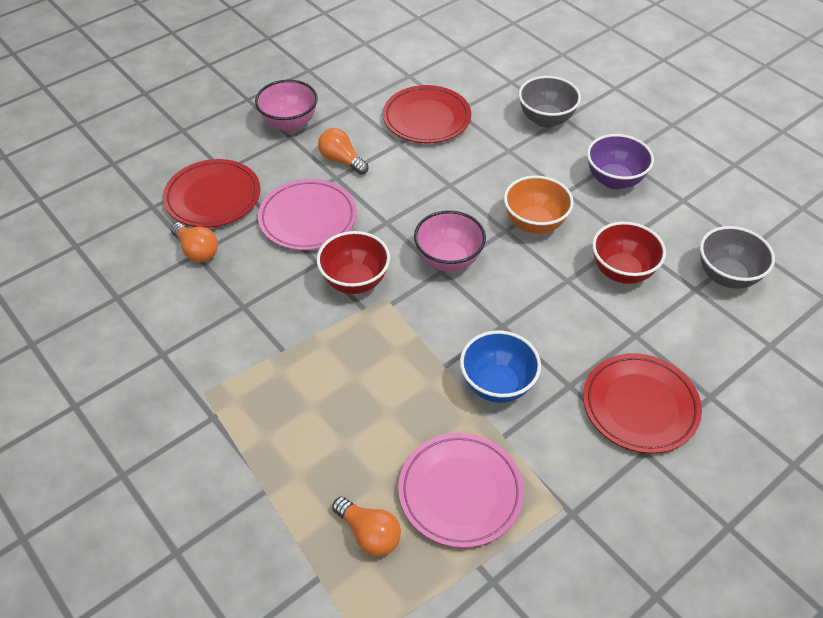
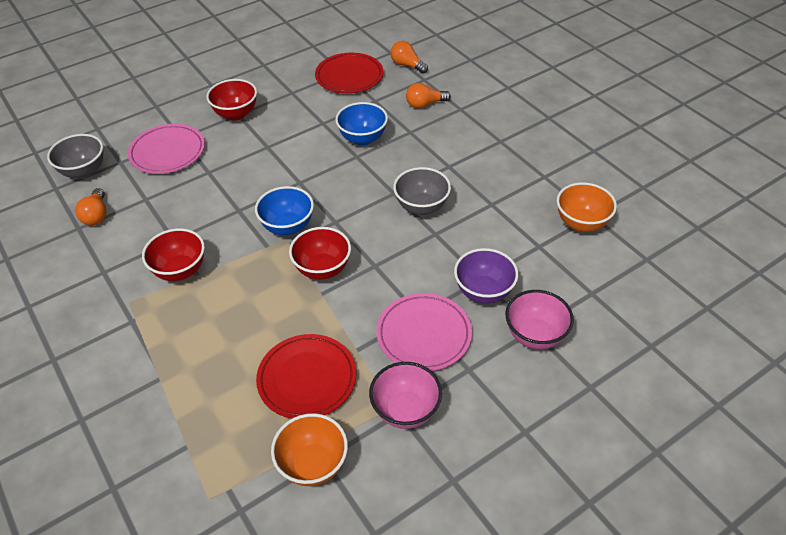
blue bowl: [460,330,541,403] = 1 -> [255,186,314,235] [335,102,388,145] = 2
orange bowl: [504,176,574,234] = 1 -> [271,413,348,486] [557,182,617,232] = 2
red bowl: [317,231,390,294] [592,222,666,284] = 2 -> [142,228,205,281] [206,79,257,120] [289,227,351,280] = 3
red plate: [163,159,261,228] [383,85,471,143] [583,353,702,454] = 3 -> [256,334,356,419] [315,53,384,93] = 2

